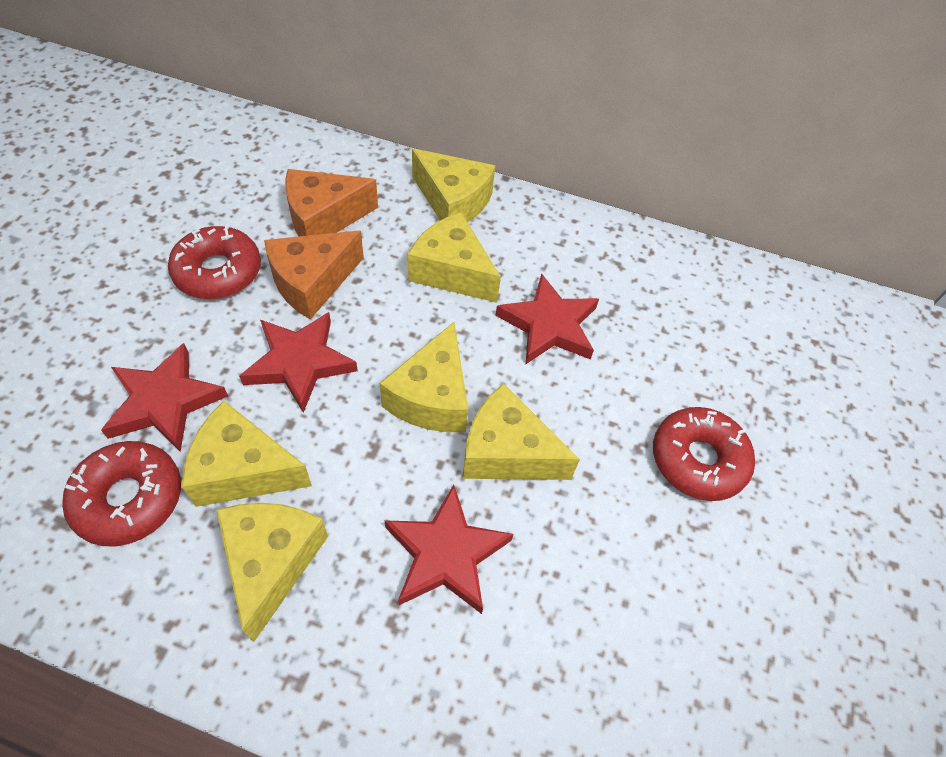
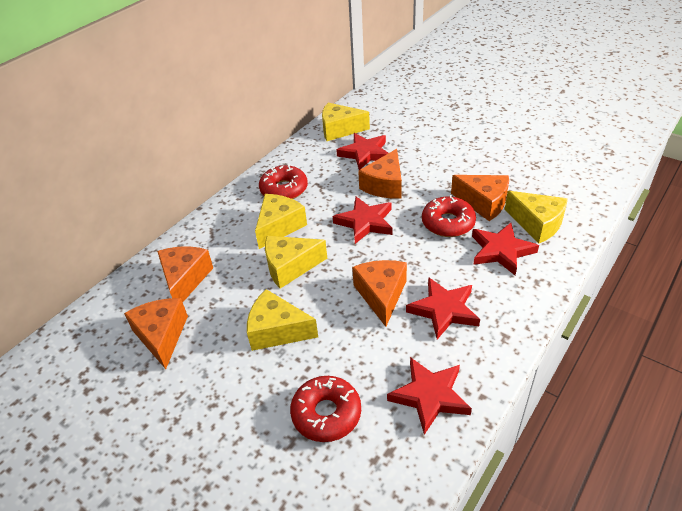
orange cheese: [264,231,364,320] [285,169,378,236] = 2 -> [124,298,188,369] [157,246,213,302] [352,260,407,327] [358,149,402,199] [451,175,509,221] = 5
red star: [101,343,228,452] [239,312,358,413] [384,485,514,614] [495,273,599,364] = 4 -> [333,196,392,244] [336,133,388,170] [387,357,472,435] [406,277,480,339] [472,223,539,275] = 5
yellow cheese: [182,401,312,507] [217,503,328,642] [380,322,468,432] [408,212,501,303] [412,148,495,222] [463,383,580,480] = 6 -> [247,289,318,351] [255,194,307,249] [265,236,327,289] [322,103,370,141] [504,191,568,244] = 5

